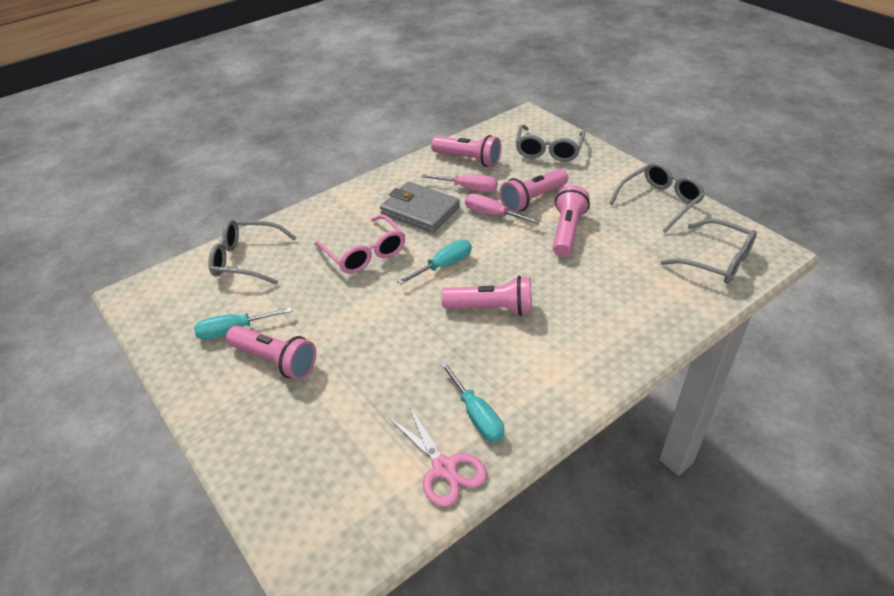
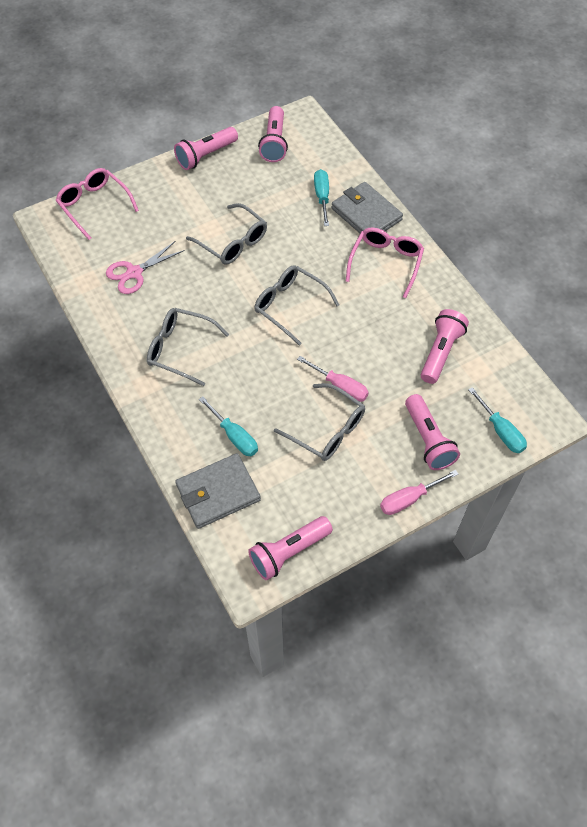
grey wallet: [380,182,460,233] = 1 -> [175,453,261,529] [331,182,403,233] = 2
pink glasses: [314,214,405,274] = 1 -> [56,168,139,240] [346,228,424,298] = 2

